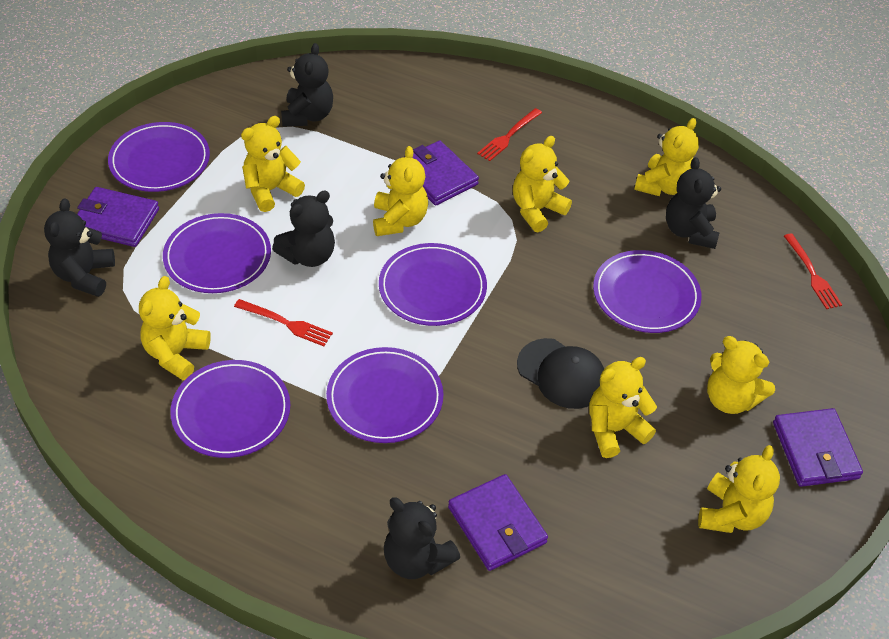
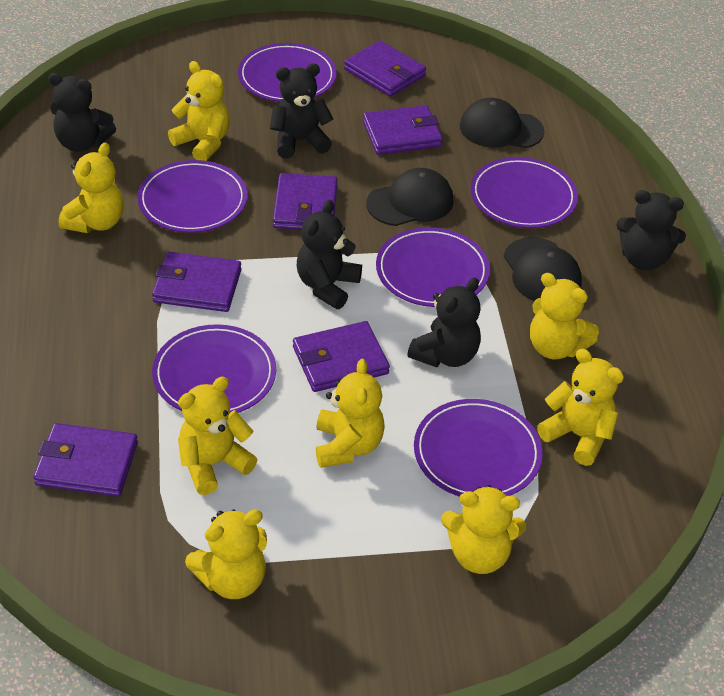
black cap: [517,338,604,409] = 1 -> [366,168,454,226] [460,98,544,148] [504,237,582,301] = 3
purple wallet: [77,187,159,247] [413,140,479,206] [448,474,548,571] [773,408,863,487] = 4 -> [33,423,138,497] [152,252,241,312] [273,173,338,230] [293,321,390,392] [344,41,426,96] [363,105,443,155] = 6
red fork: [234,299,333,346] [477,108,542,161] [784,234,842,309] = 3 -> none = 0

